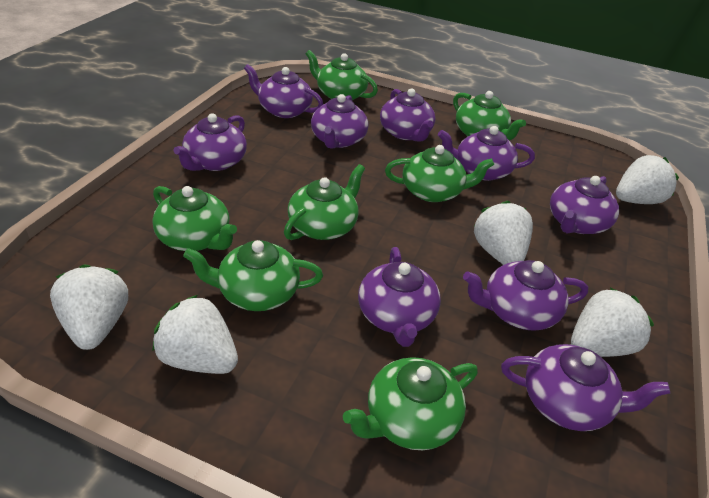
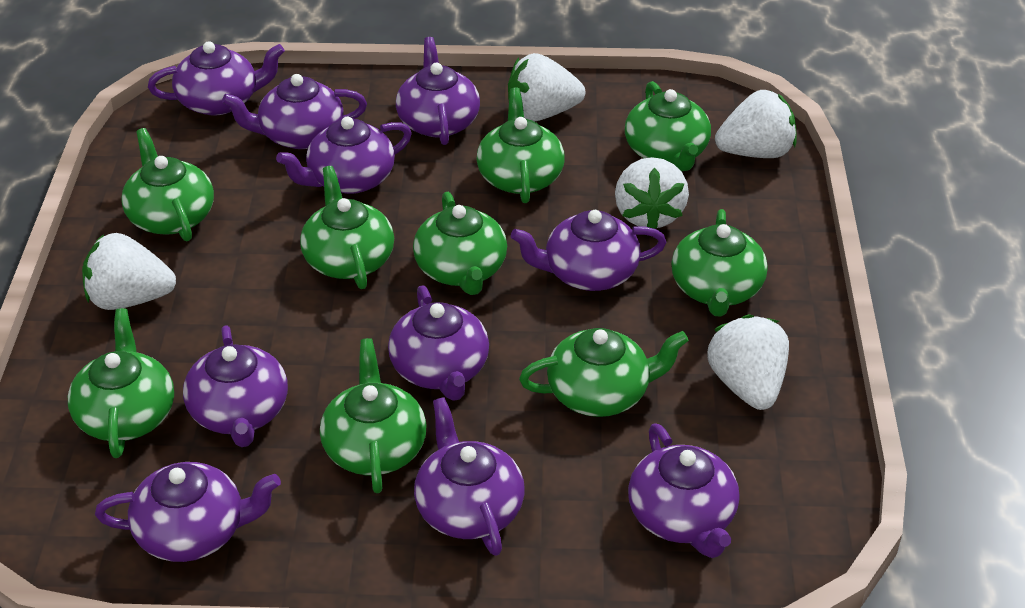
green teapot: [152,186,237,251] [183,240,323,311] [284,164,365,240] [306,50,378,100] [343,357,478,450] [385,145,494,202] [453,91,526,140] = 7 -> [68,308,174,458] [121,128,214,242] [300,166,394,289] [320,338,427,493] [413,192,507,295] [476,87,565,203] [519,328,689,417] [625,81,711,171] [671,209,768,317] = 9
purple teapot: [174,113,247,171] [244,64,323,118] [311,94,369,149] [358,247,441,347] [380,88,436,142] [438,126,535,181] [463,260,588,331] [501,344,670,431] [550,176,619,234] = 9 -> [95,462,281,562] [148,41,285,116] [183,325,288,447] [222,74,367,149] [276,117,412,194] [388,285,489,401] [396,37,480,145] [414,397,525,556] [511,210,667,291] [628,423,740,558] = 10

